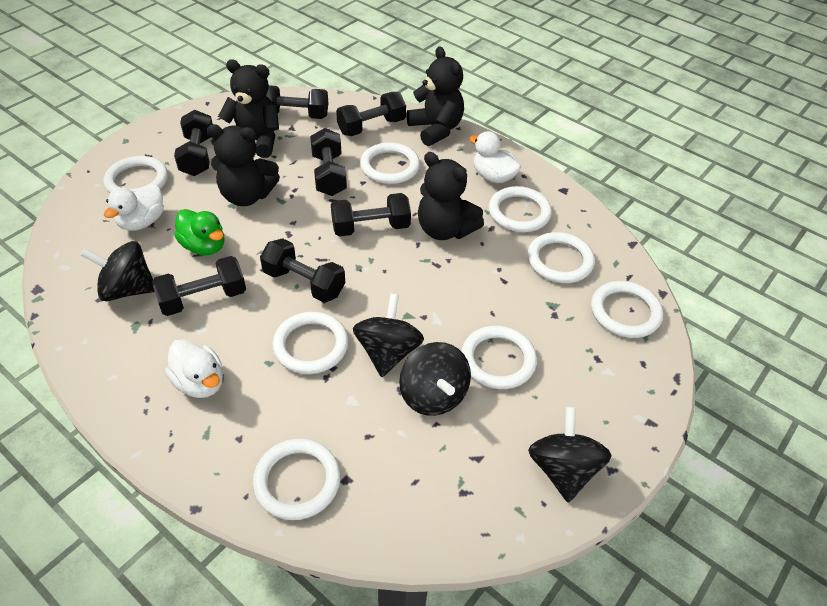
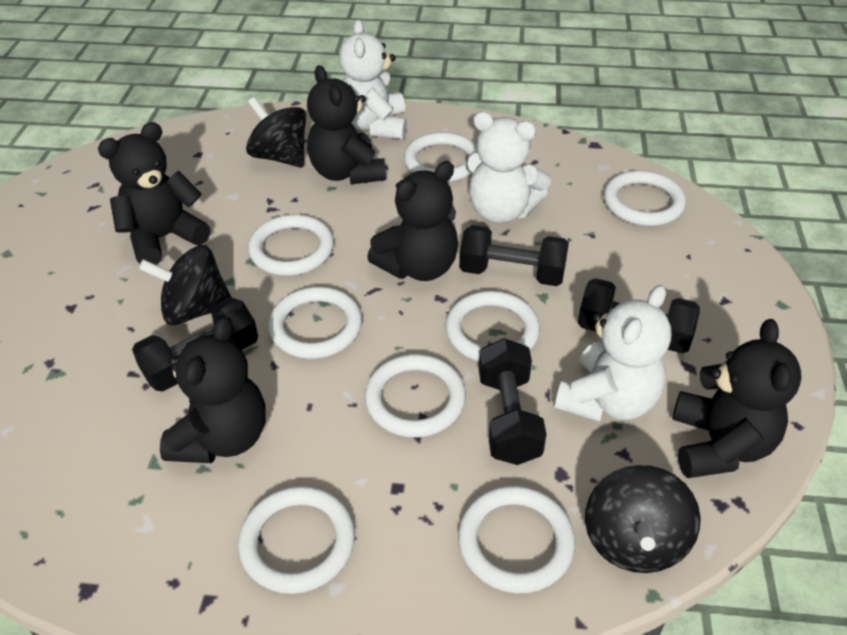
black dumbbell: [152,256,246,316] [174,110,213,176] [260,238,345,303] [266,85,328,119] [310,128,347,196] [331,193,411,237] [336,92,406,136] = 7 -> [132,297,258,391] [459,225,569,286] [479,338,547,465] [578,278,700,353] = 4
black spinning top: [81,241,155,301] [353,293,424,377] [399,342,471,416] [528,407,612,503] = 4 -> [138,245,232,325] [246,97,306,168] [585,465,701,573] = 3
black teddy bear: [207,124,280,206] [218,60,279,158] [406,46,464,146] [418,152,484,240] = 4 -> [98,122,210,265] [160,316,266,463] [307,65,386,184] [367,161,458,281] [672,319,801,478] = 5
green duck: [174,209,224,255] = 1 -> none = 0
white duck: [104,183,164,231] [165,339,223,398] [469,131,521,183] = 3 -> none = 0
white teddy bear: none = 0 -> [339,19,407,139] [465,112,551,224] [555,285,671,422] = 3

